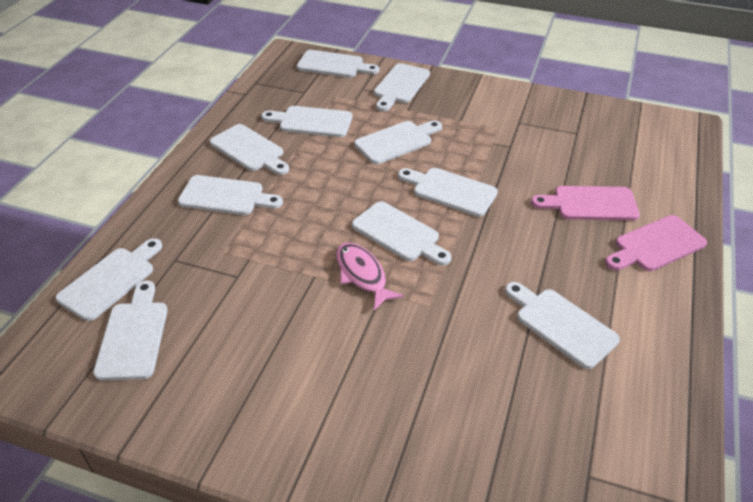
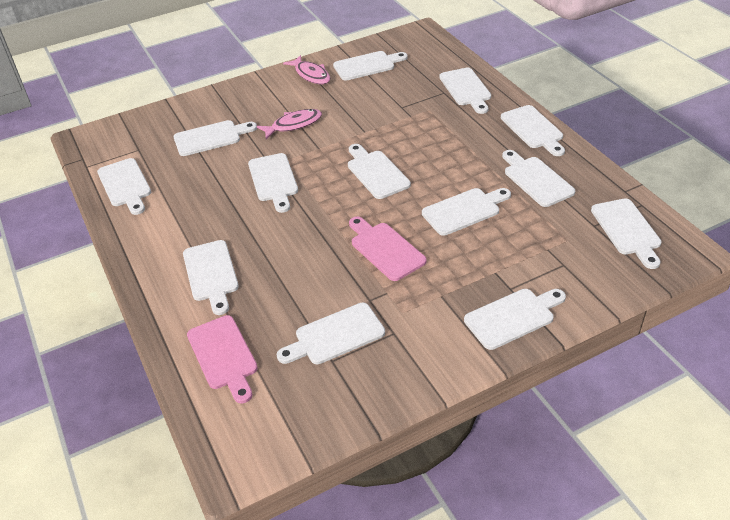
pink fish: [336,243,404,310] = 1 -> [257,109,322,139] [283,55,330,84] = 2
white cutting board: [56,238,162,321] [93,281,168,381] [178,175,283,215] [210,124,289,175] [261,106,352,137] [297,50,379,78] [352,201,451,265] [354,120,442,164] [374,63,430,111] [398,168,498,217] [505,282,620,369] = 11 -> [97,158,151,215] [174,120,257,156] [183,240,239,315] [248,153,298,213] [277,303,385,364] [333,51,408,81] [348,144,411,199] [422,188,511,236] [439,67,491,114] [464,289,566,350] [501,105,565,156] [502,150,575,207] [591,198,662,269] = 13

